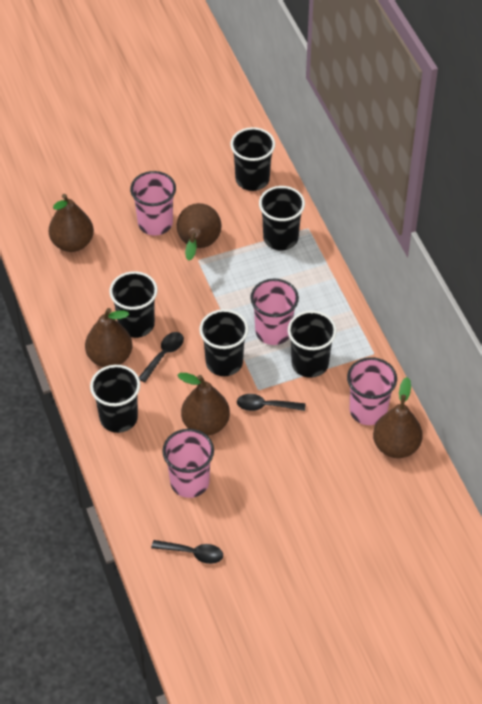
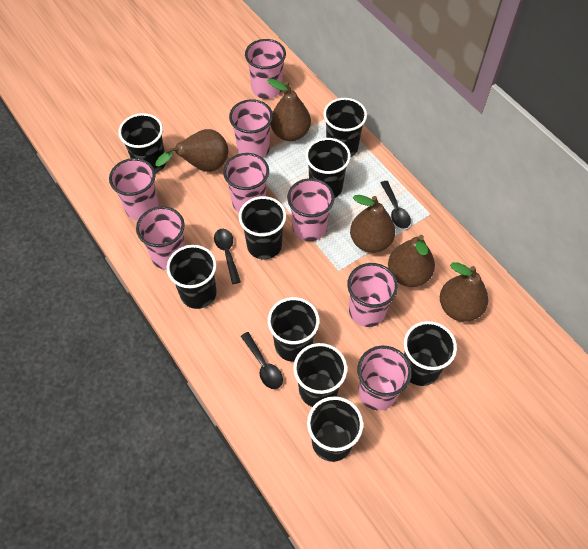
black cup: [90,365,140,433] [109,271,158,338] [199,309,248,376] [230,127,275,191] [259,186,305,250] [288,311,337,378] = 6 -> [118,113,166,174] [167,245,217,309] [239,196,286,259] [268,297,320,362] [293,343,347,407] [305,138,351,198] [307,396,363,462] [323,98,367,157] [404,321,457,386] = 9
pink cup: [130,171,176,236] [162,429,214,498] [250,279,299,345] [347,357,397,425] = 4 -> [109,158,159,220] [136,206,185,270] [223,153,269,212] [229,99,273,158] [245,39,286,99] [287,178,334,241] [347,263,398,327] [357,346,412,411] = 8

